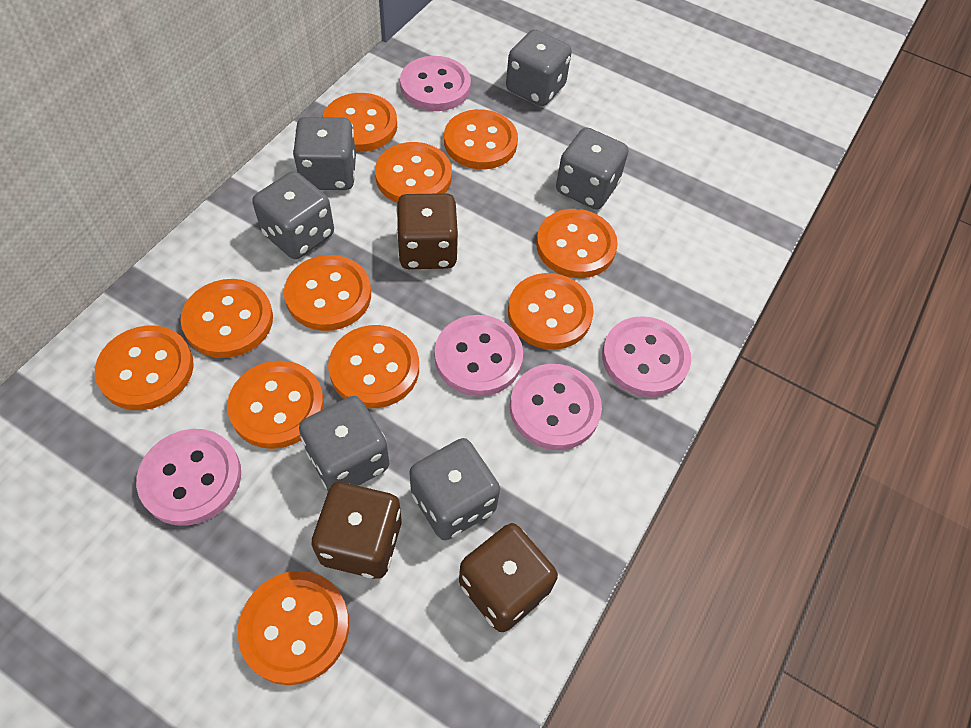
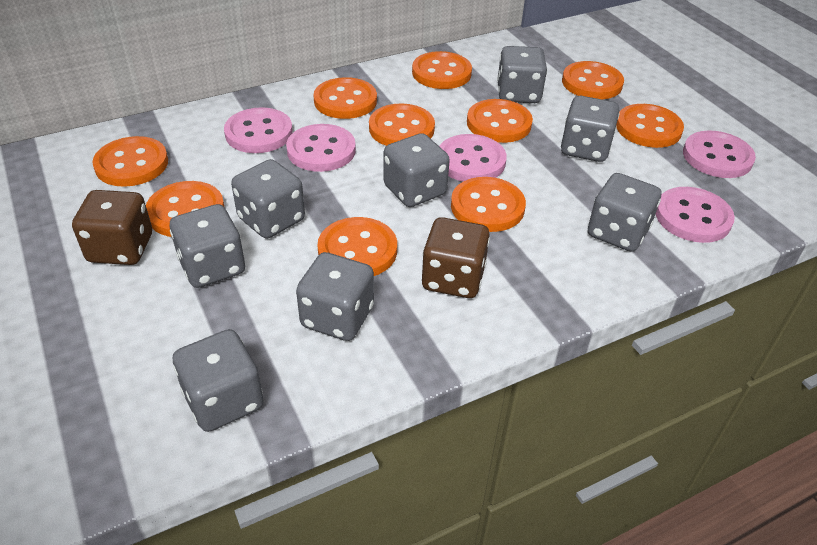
brown dice: [312,482,402,579] [396,193,459,269] [459,523,558,632] = 3 -> [72,190,152,265] [422,217,490,298] = 2
grey dice: [252,171,334,259] [293,117,356,190] [299,396,389,491] [409,438,500,540] [506,30,572,106] [556,127,628,210] = 6 -> [170,204,245,288] [173,329,264,432] [231,159,305,239] [296,252,374,341] [384,133,450,207] [497,46,547,103] [561,96,620,162] [588,173,661,252] = 8
orange button: [95,325,194,410] [181,279,273,358] [227,360,324,449] [238,571,349,685] [284,255,371,331] [323,93,397,152] [328,325,419,408] [375,142,452,203] [444,109,518,169] [508,273,594,350] [536,209,618,278] = 11 -> [92,136,168,187] [146,181,224,237] [313,77,377,119] [317,217,397,276] [369,103,435,146] [412,51,472,89] [451,177,526,232] [467,99,533,143] [562,61,624,99] [616,104,684,148] = 10

